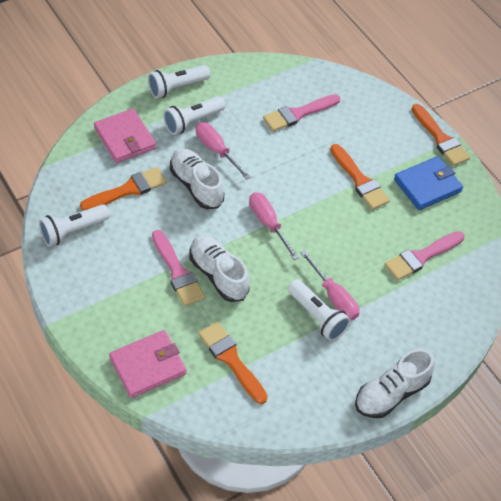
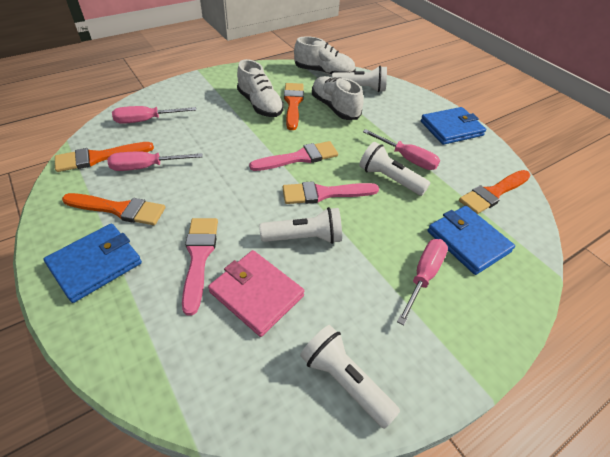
blue wallet: [394,156,463,210] = 1 -> [44,223,142,303] [421,107,486,145] [428,206,515,275] = 3
pink screwdriver: [196,122,251,180] [249,192,299,260] [301,250,359,320] = 3 -> [107,151,203,171] [112,106,196,124] [363,129,440,170] [397,239,448,325] = 4
pink wallet: [94,109,156,163] [109,330,187,398] = 2 -> [208,250,304,337] = 1

